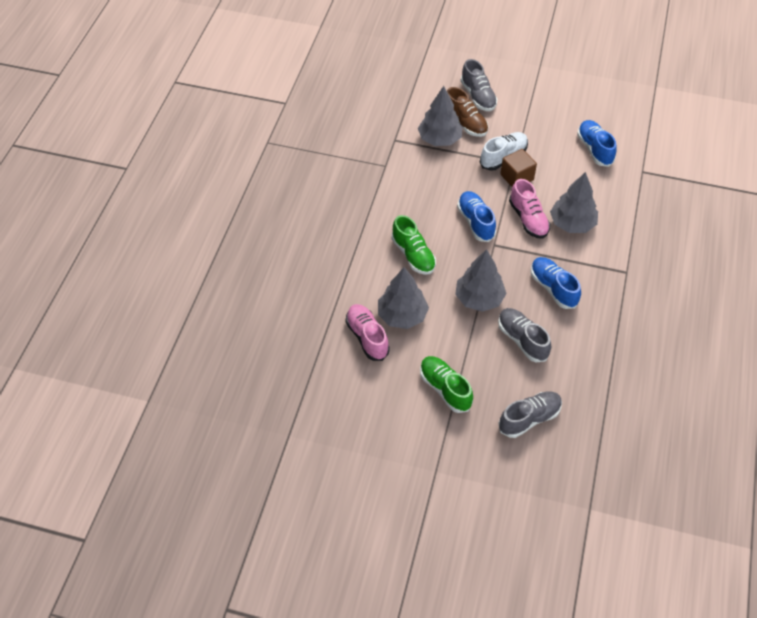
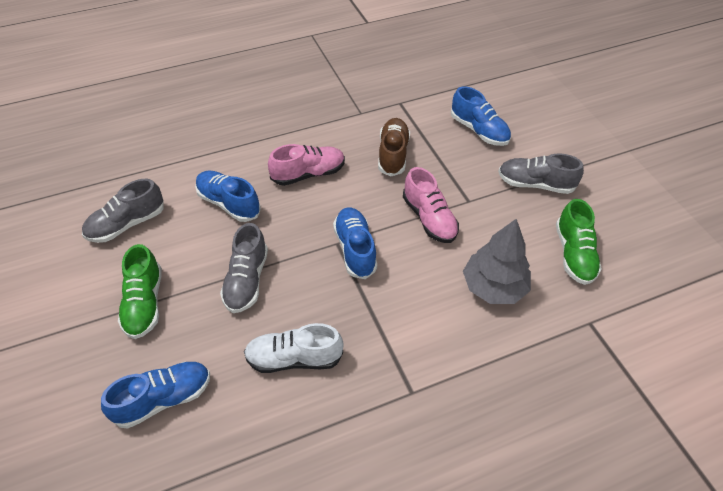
blue shoe: [457,191,496,242] [531,257,581,309] [577,120,617,167] = 3 -> [101,362,210,428] [195,171,261,222] [333,207,377,279] [451,86,511,146] = 4
brown cube: [500,149,537,187] = 1 -> none = 0
grey tree: [378,267,429,329] [418,86,463,146] [455,249,507,312] [550,172,598,233] = 4 -> [463,219,531,304] = 1

